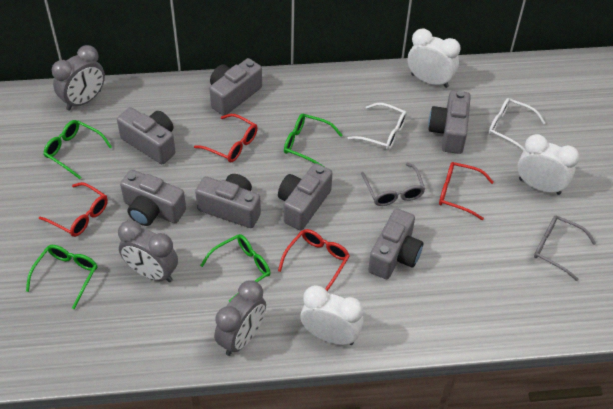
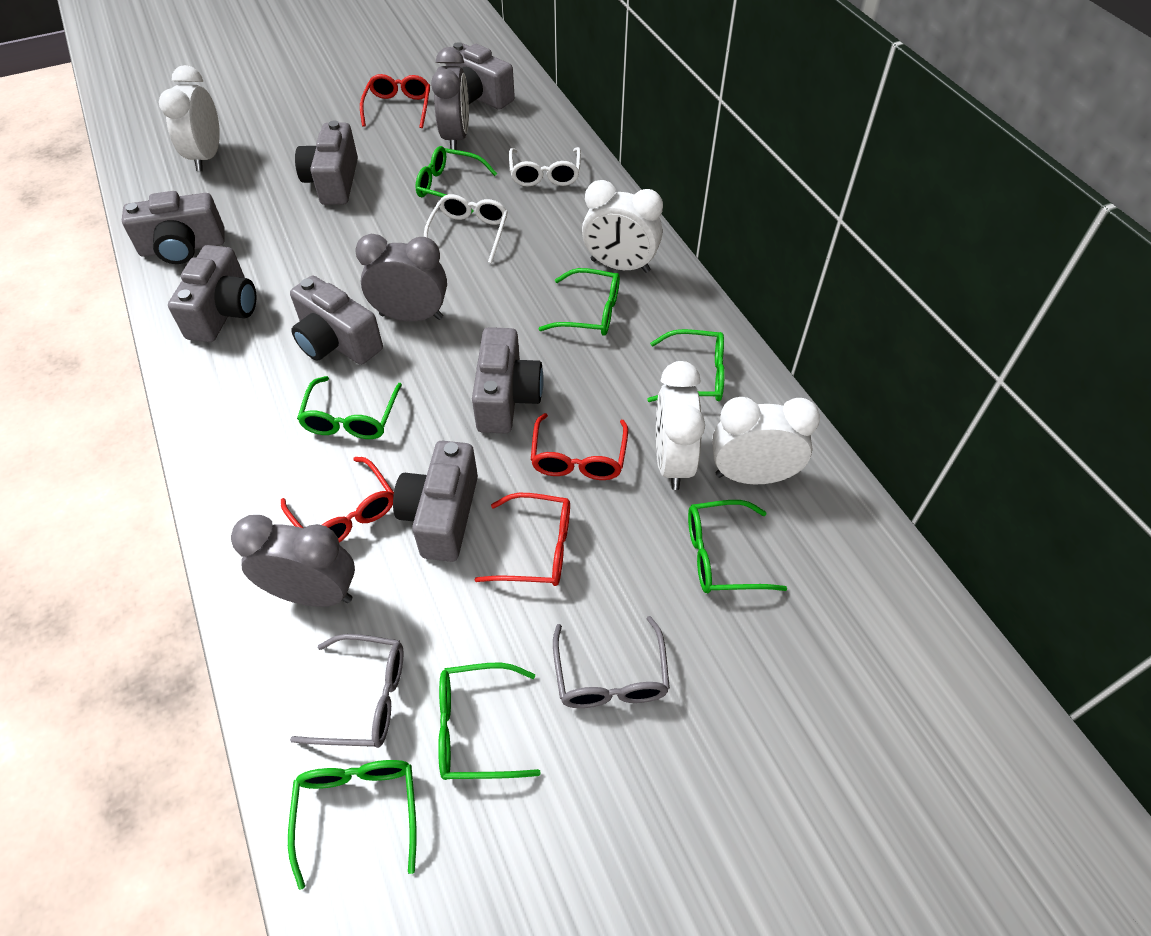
green glasses: [26,245,97,309] [43,120,112,179] [200,234,270,302] [284,114,342,166] = 4 -> [288,760,417,890] [297,376,402,439] [415,146,497,214] [438,663,541,780] [538,268,620,336] [647,329,725,402] [688,500,787,593] = 7
white clock: [300,285,364,345] [408,29,461,88] [518,134,580,195] = 3 -> [159,65,220,171] [582,180,663,273] [656,361,705,490] [712,397,820,484] = 4

